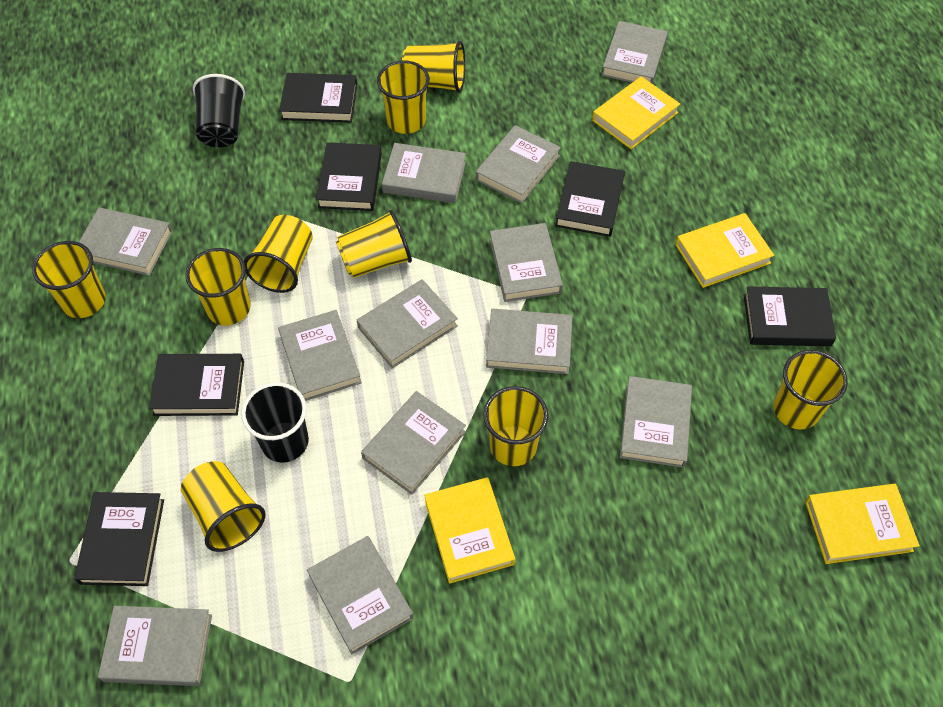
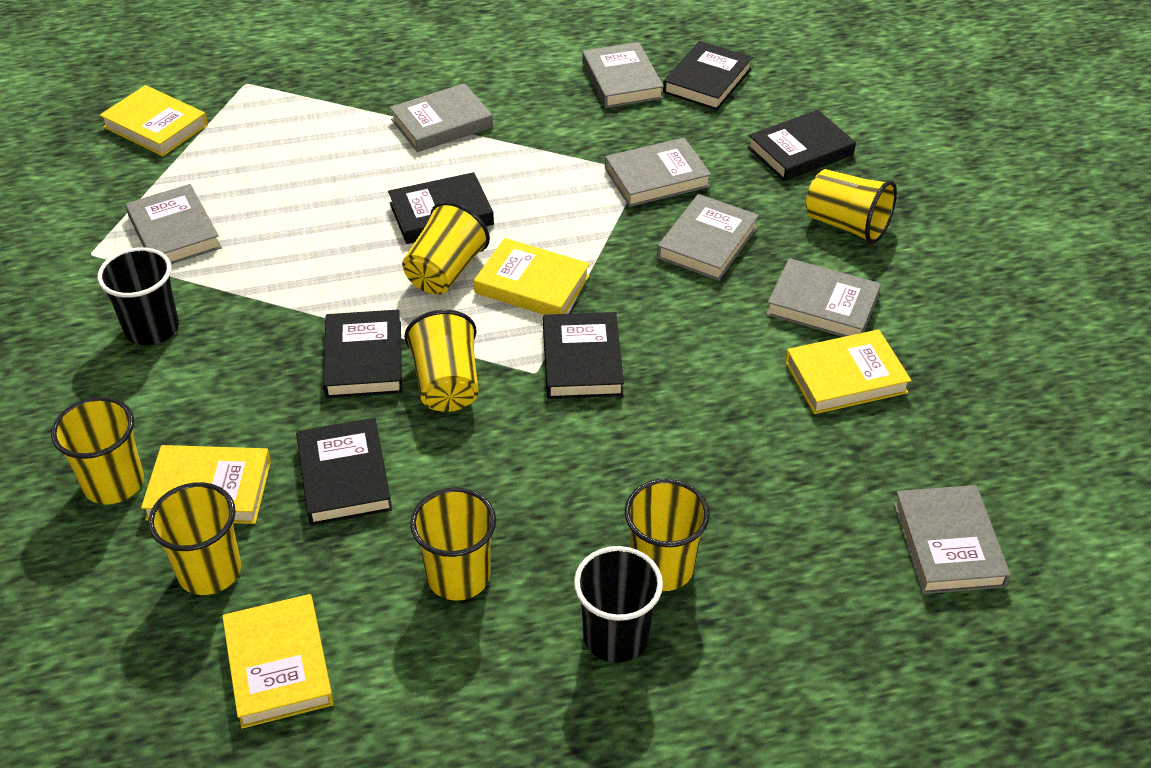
grey book: [79,208,173,276] [98,606,212,686] [278,310,362,401] [307,536,414,655] [357,279,458,368] [361,391,466,495] [382,143,466,203] [476,125,561,203] [486,309,572,374] [490,223,563,302] [602,21,668,84] [620,376,692,468] = 12 -> [125,184,222,264] [390,83,493,152] [582,42,664,108] [605,137,711,207] [657,194,759,281] [766,258,881,337] [893,485,1011,594] = 7
yellow book: [424,477,515,584] [592,76,680,149] [675,213,774,288] [805,484,920,564] = 4 -> [100,85,208,156] [141,445,271,524] [222,594,334,729] [474,238,590,315] [785,329,911,414] = 5
yellow cup: [32,241,106,318] [181,461,266,552] [185,248,251,325] [244,215,313,293] [336,210,412,278] [377,61,430,134] [402,41,465,93] [483,386,548,466] [773,350,848,429] = 9 -> [51,397,144,505] [148,482,241,595] [402,201,490,295] [404,310,479,412] [410,487,496,601] [625,479,710,591] [806,169,897,244] = 7

